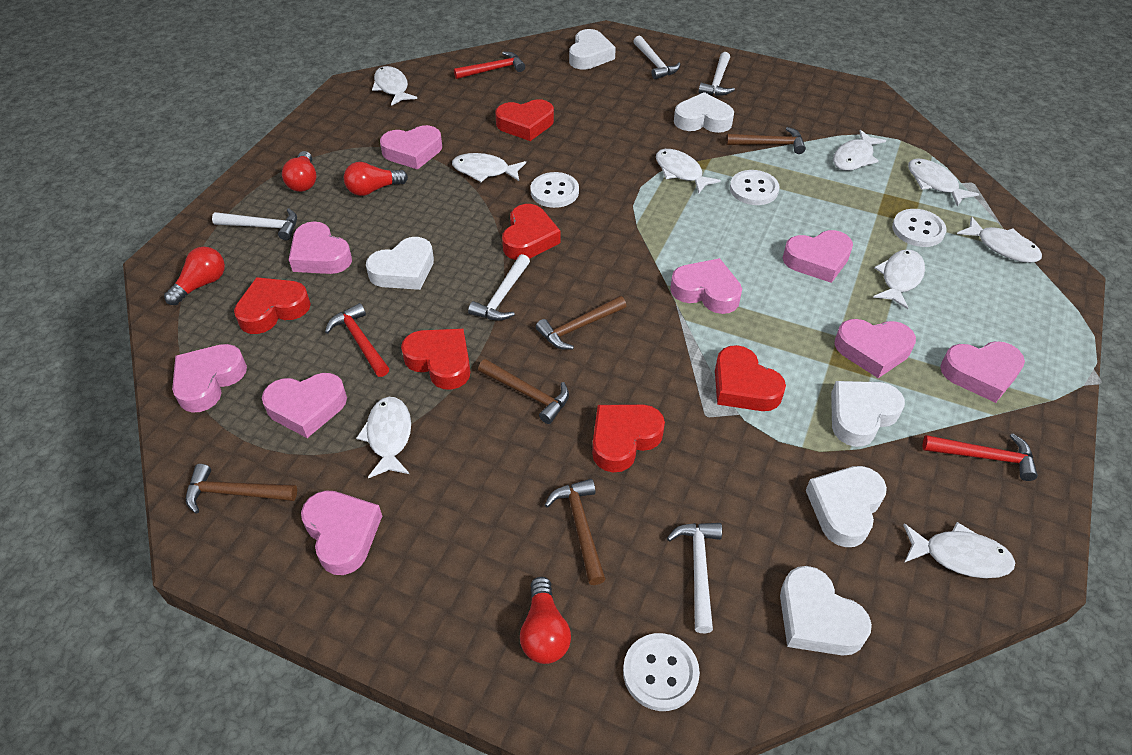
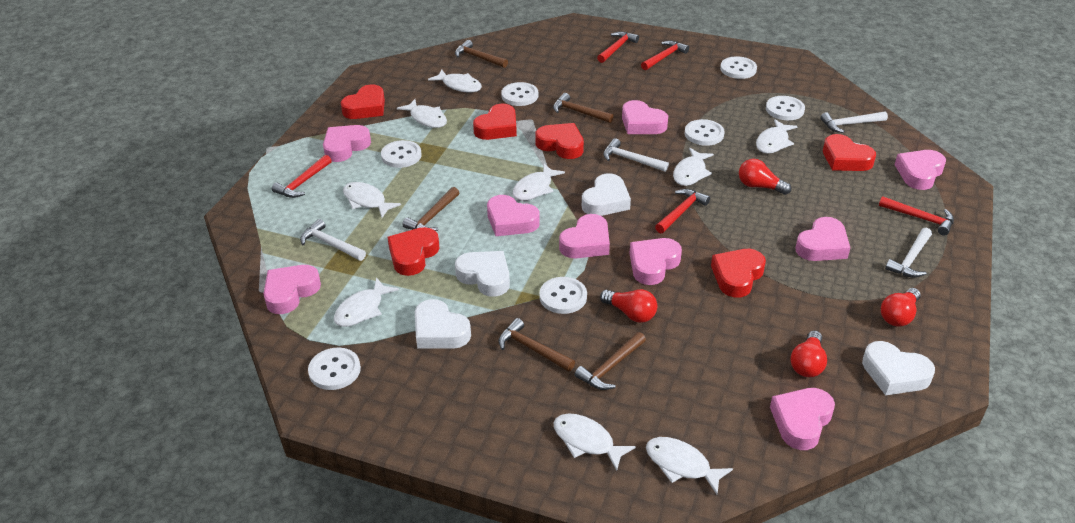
red hammer: [325,303,389,377] [454,52,525,79] [922,433,1038,481] = 3 -> [272,155,332,198] [597,31,639,63] [641,41,689,70] [655,189,710,233] [879,196,954,236] = 5
white button: [531,172,579,208] [623,633,700,711] [730,170,779,205] [892,209,946,247] = 4 -> [308,348,361,390] [381,140,422,168] [501,82,538,106] [539,277,587,314] [685,119,724,146] [720,56,757,79] [766,96,805,120] = 7
white hammer: [212,208,297,240] [468,254,530,321] [633,35,680,79] [667,523,722,633] [699,52,735,96] = 5 -> [300,219,366,261] [603,138,669,172] [820,111,888,133] [885,228,932,278] = 4
white heart: [366,237,434,290] [569,29,616,70] [674,92,734,133] [780,566,872,656] [806,466,887,547] [831,381,905,447] = 6 -> [415,299,471,349] [455,251,510,297] [582,173,631,216] [862,341,935,396] = 4

